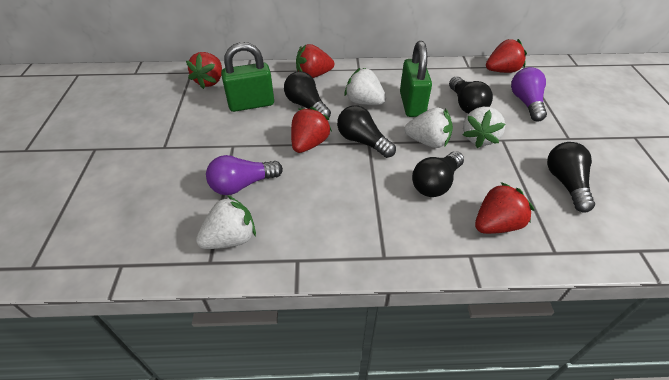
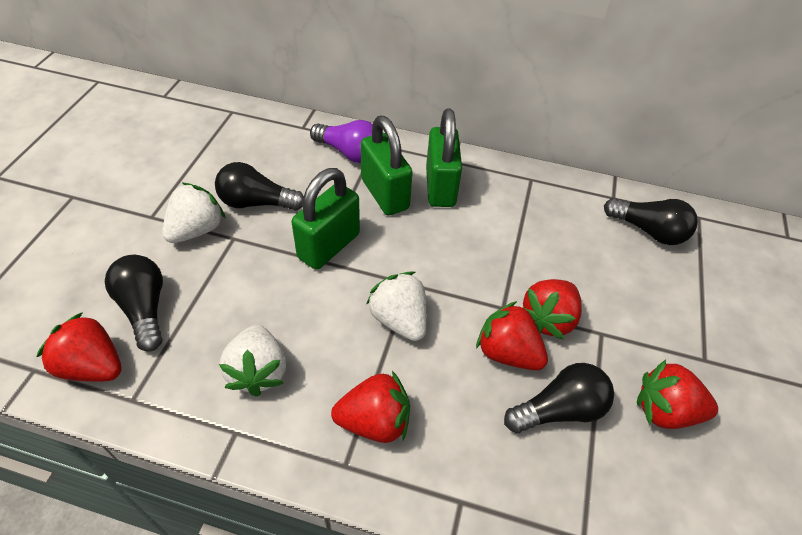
black light bulb: [284,71,331,118] [337,105,396,158] [412,151,464,197] [449,77,493,114] [547,142,595,213] = 5 -> [105,255,163,352] [215,162,304,211] [504,363,614,433] [604,198,698,245] = 4
green padlock: [221,42,274,112] [400,41,432,117] = 2 -> [291,168,360,270] [361,116,413,215] [426,108,462,207] = 3
purple light bulb: [206,155,283,195] [511,67,547,121] = 2 -> [310,120,373,163] = 1
white strawberry: [196,195,256,249] [344,68,386,105] [404,107,453,148] [462,107,505,148] = 4 -> [162,182,226,243] [219,325,286,397] [366,271,427,341] = 3

